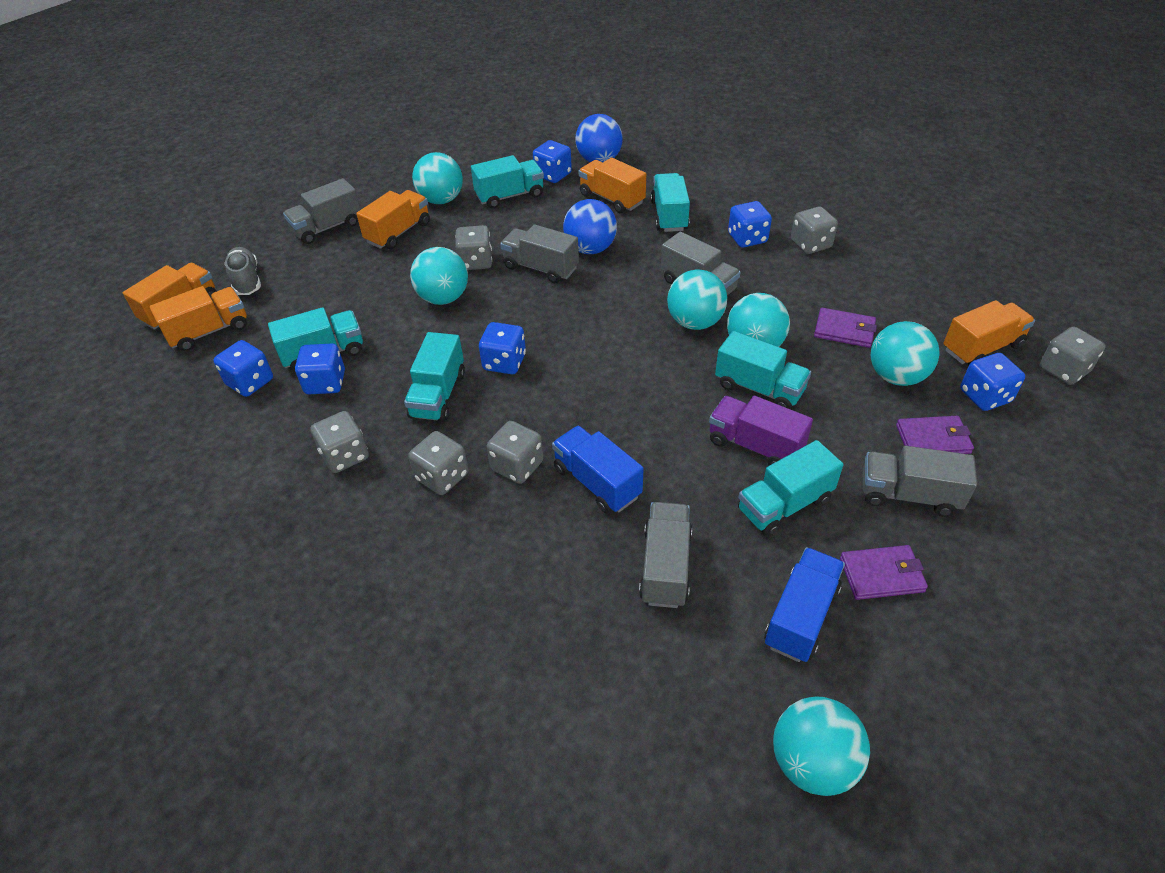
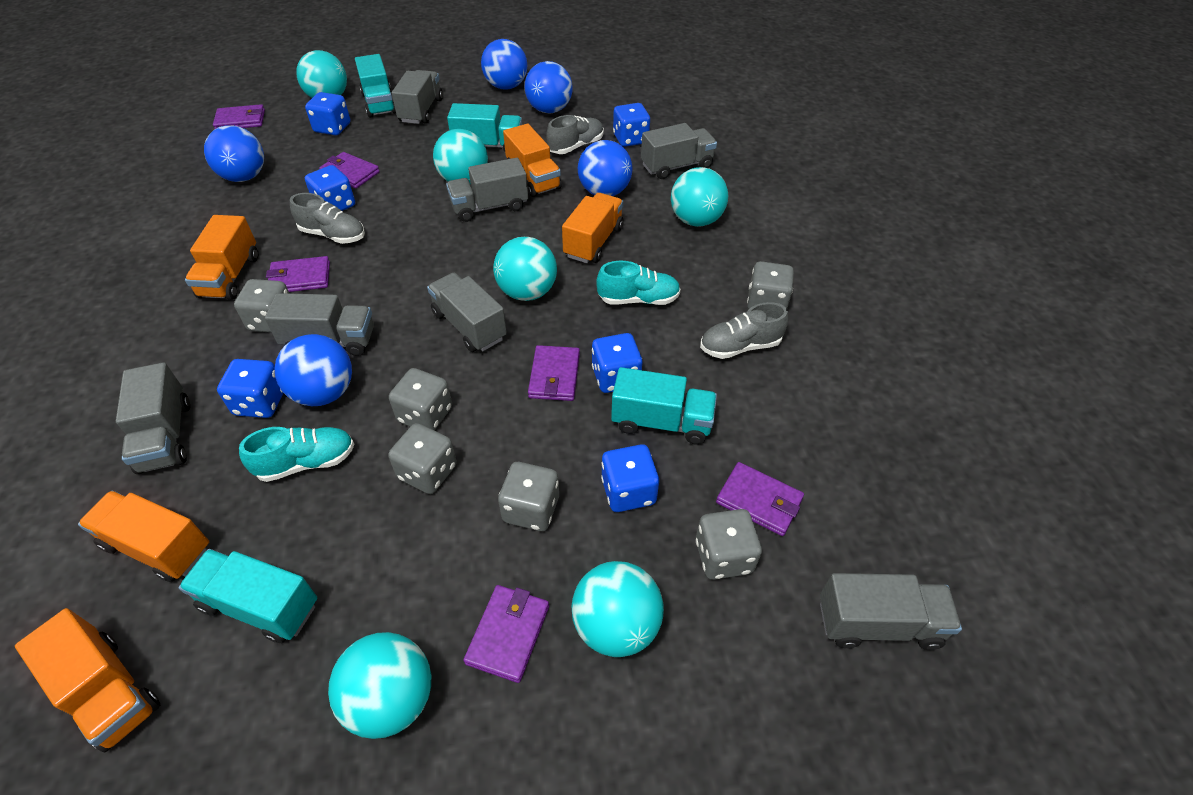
blue ball: [563,199,617,254] [575,114,623,162] = 2 -> [204,125,264,182] [275,334,352,406] [481,39,528,90] [525,61,573,114] [578,140,632,196] = 5
blue truck: [552,426,644,513] [764,547,845,662] = 2 -> none = 0
grey shoe: [225,247,261,295] = 1 -> [290,193,365,244] [546,115,604,154] [700,302,789,359] = 3
grey truck: [283,178,361,244] [500,224,579,284] [639,502,692,608] [661,232,741,295] [863,446,977,517] = 5 -> [116,362,190,474] [265,293,374,356] [392,70,443,124] [427,273,507,352] [446,158,528,222] [641,123,717,179] [820,573,962,650] = 7
purple truck: [709,396,813,466] = 1 -> none = 0
purple wallet: [814,308,877,348] [840,545,928,600] [896,416,974,454] = 3 -> [213,104,265,129] [266,256,330,292] [319,152,380,188] [463,585,549,683] [528,345,580,401] [716,462,804,536] = 6
turquoise shoe: none = 0 -> [239,427,354,482] [596,261,681,305] = 2
turquoise truck: [268,307,363,372] [404,332,465,422] [471,155,544,208] [651,173,690,232] [715,331,811,409] [738,440,843,536] = 6 -> [179,549,317,643] [355,54,396,118] [447,103,522,152] [611,367,717,445] = 4

